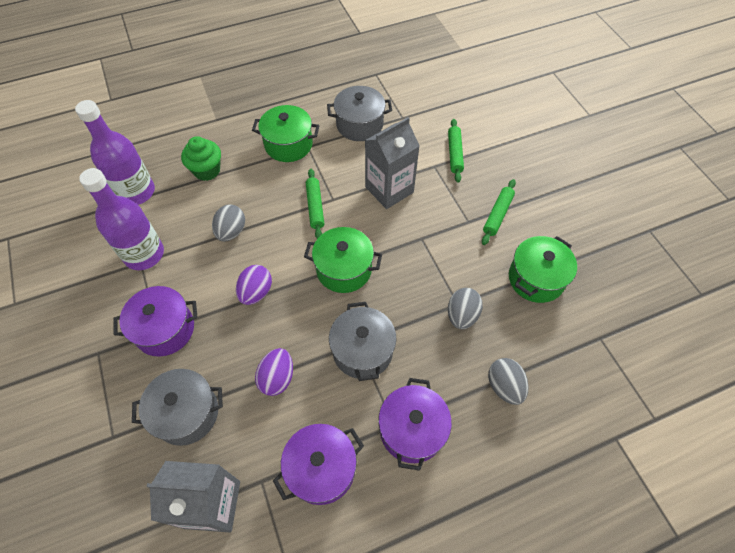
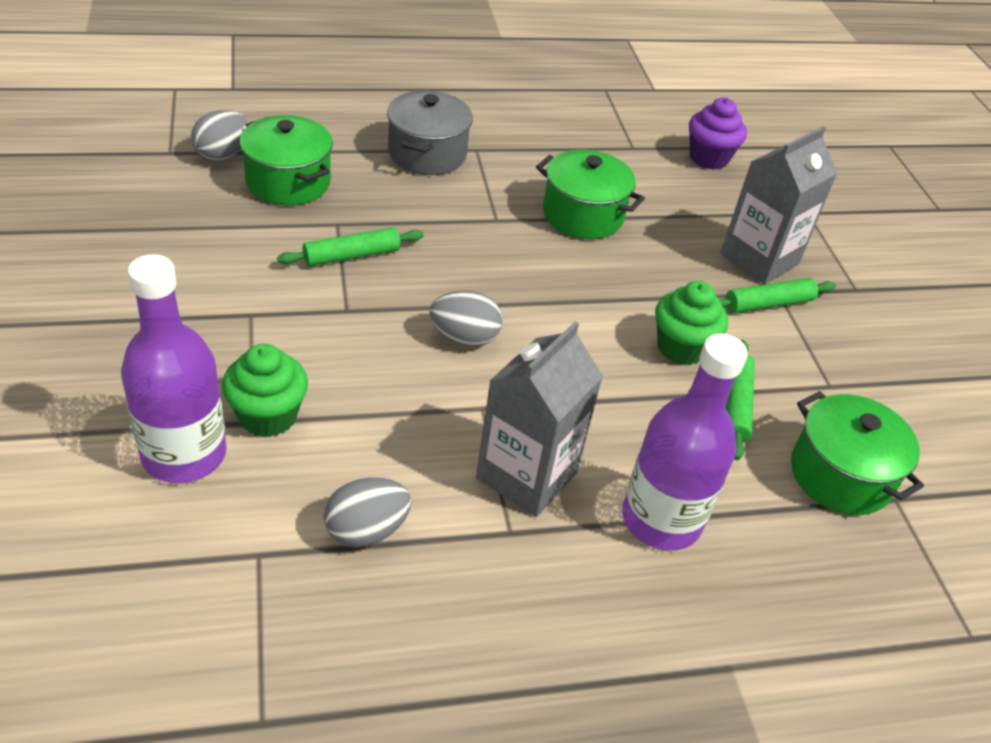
green cupcake: [181,136,221,181] = 1 -> [222,344,308,437] [655,281,728,365] = 2
grey pot: [132,369,223,446] [327,86,392,141] [329,302,396,381] = 3 -> [387,91,473,175] = 1
purple cupcake: none = 0 -> [689,98,747,170] = 1
purple egg: [236,265,272,305] [255,348,293,396] = 2 -> none = 0
purple pot: [113,286,198,356] [273,424,364,505] [378,378,452,471] = 3 -> none = 0

